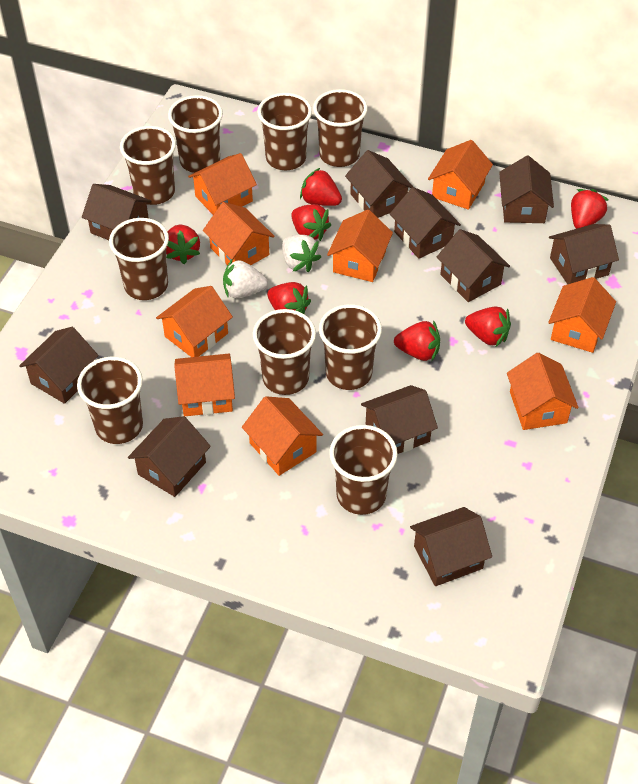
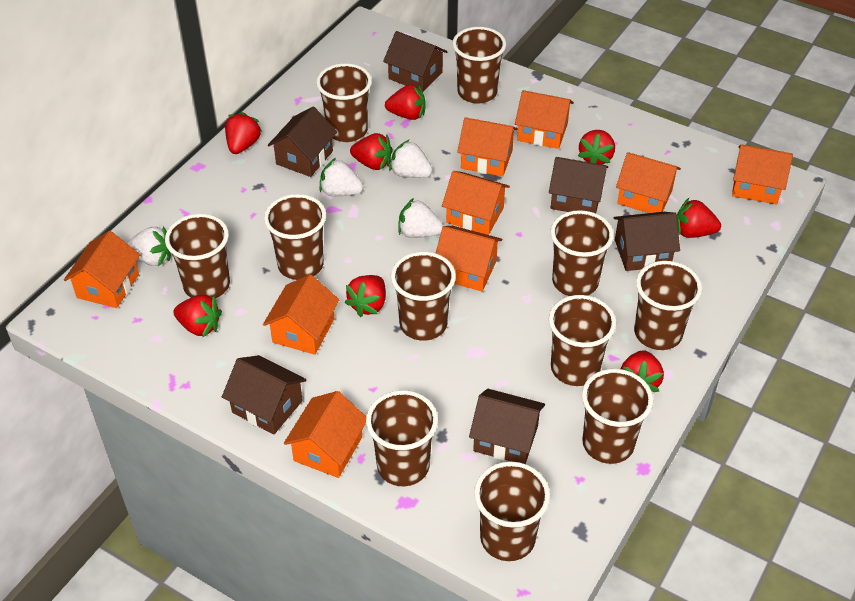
brown cup: [77,357,143,444] [109,218,169,300] [120,126,176,205] [168,95,223,173] [253,309,316,395] [257,93,312,170] [313,89,368,167] [319,304,382,390] [329,425,398,515] = 9 -> [165,214,230,298] [264,194,326,280] [316,63,372,142] [366,390,438,486] [391,252,456,341] [452,27,506,104] [474,462,550,561] [549,295,616,386] [550,210,614,296] [582,369,653,464] [634,261,702,350] = 11
brown house: [19,327,99,404] [82,184,152,240] [128,416,211,497] [345,150,413,218] [361,385,438,454] [390,187,461,259] [410,507,492,586] [436,229,510,302] [499,156,554,223] [549,224,619,285] = 10 -> [222,355,307,435] [268,106,337,177] [383,31,447,92] [469,389,545,464] [549,157,608,214] [614,212,680,271] = 6
red strawberry: [166,225,200,264] [267,282,311,314] [291,204,331,241] [300,168,342,206] [394,320,440,361] [465,307,511,346] [571,189,608,229] = 7 -> [173,295,222,338] [225,112,262,154] [344,275,386,317] [350,133,393,170] [385,84,426,120] [578,130,615,164] [621,350,664,392] [677,198,721,238] = 8
white strawberry: [223,259,268,298] [282,235,321,272] = 2 -> [127,227,171,266] [320,158,363,196] [389,139,433,178] [398,198,443,238] = 4

